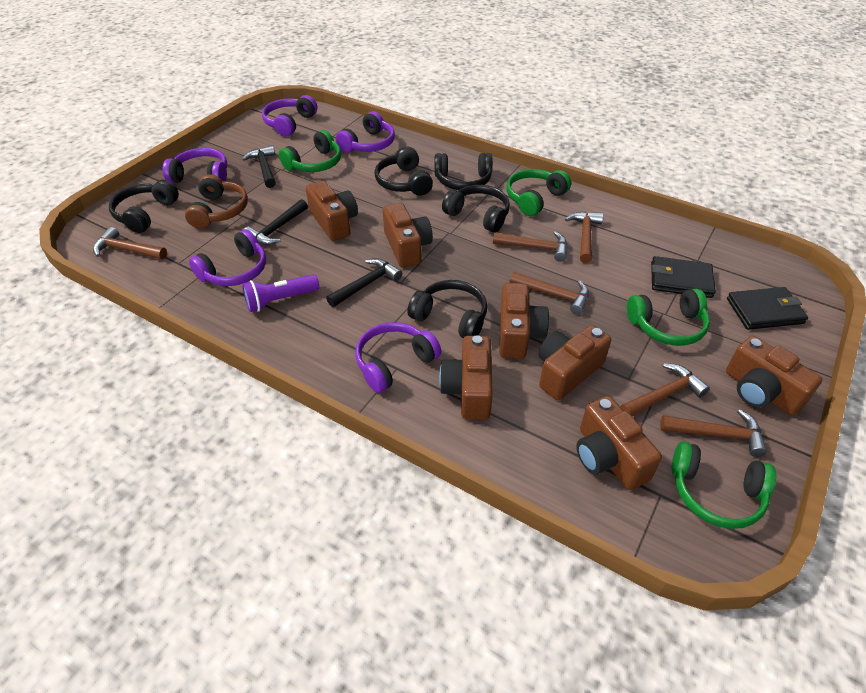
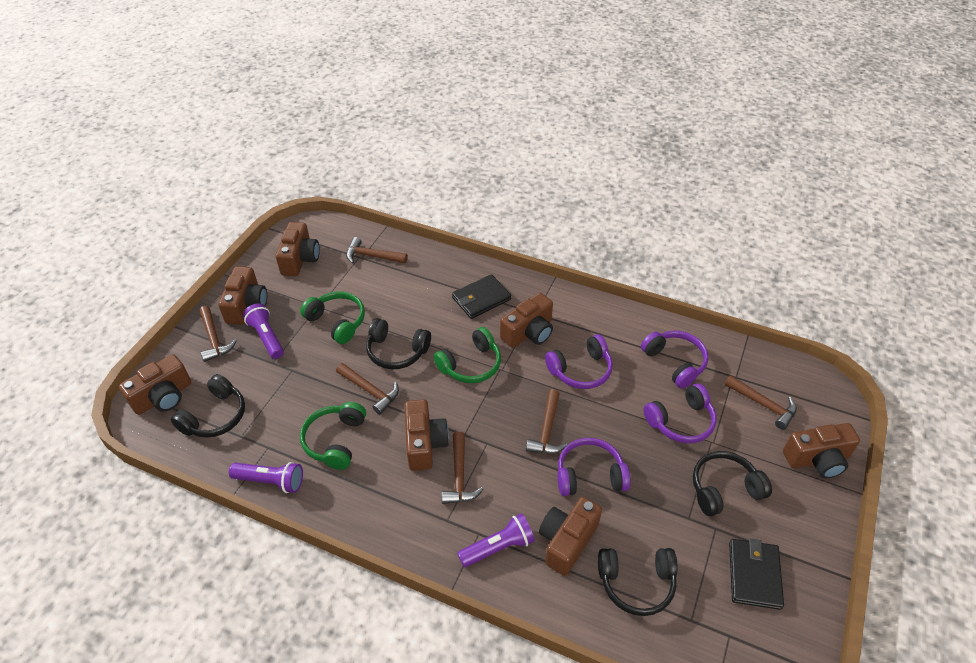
black hammer: [242,145,276,188] [245,199,308,245] [326,258,402,307] = 3 -> none = 0
black headphones: [109,180,179,233] [374,147,433,196] [407,280,487,338] [435,153,493,190] [442,185,510,233] = 5 -> [171,374,245,438] [366,318,431,369] [598,548,678,616] [693,451,772,516] = 4
brown headphones: [185,174,248,228] = 1 -> none = 0
green headphones: [279,130,341,172] [506,169,571,216] [627,289,710,346] [672,441,776,529] = 4 -> [300,291,365,344] [300,402,366,470] [433,327,501,383] = 3
purple flashlight: [242,275,319,312] = 1 -> [229,462,303,493] [243,303,284,359] [457,513,535,567] = 3
purple headphones: [163,148,228,183] [189,229,266,286] [262,95,317,137] [336,111,395,153] [355,322,441,393] = 5 -> [545,334,613,389] [557,438,631,496] [641,330,709,388] [644,383,717,443] = 4

